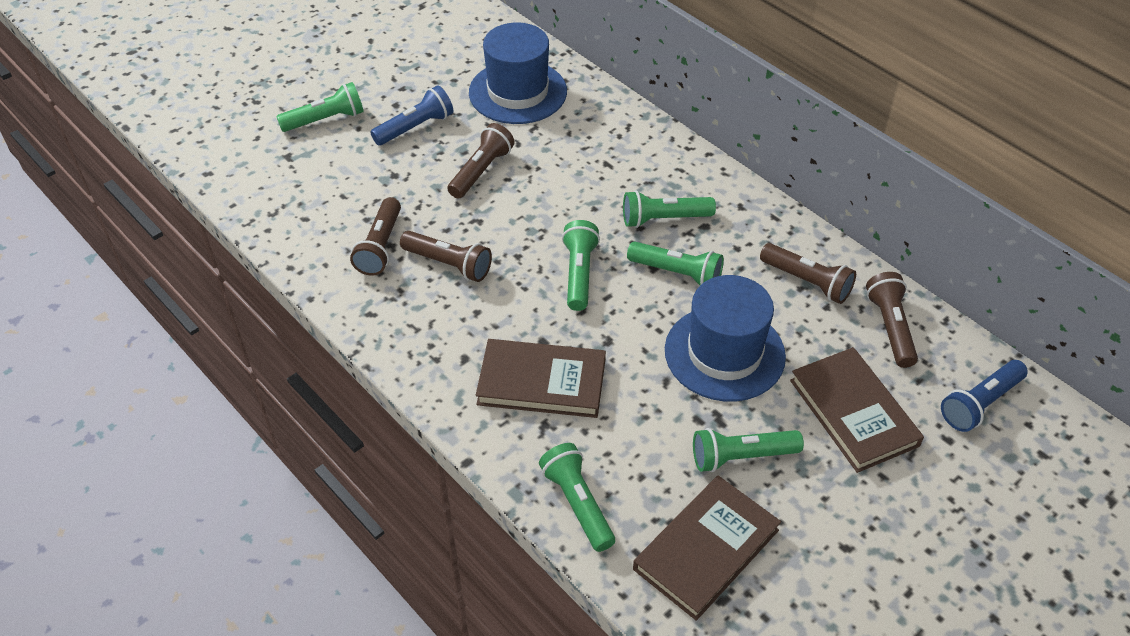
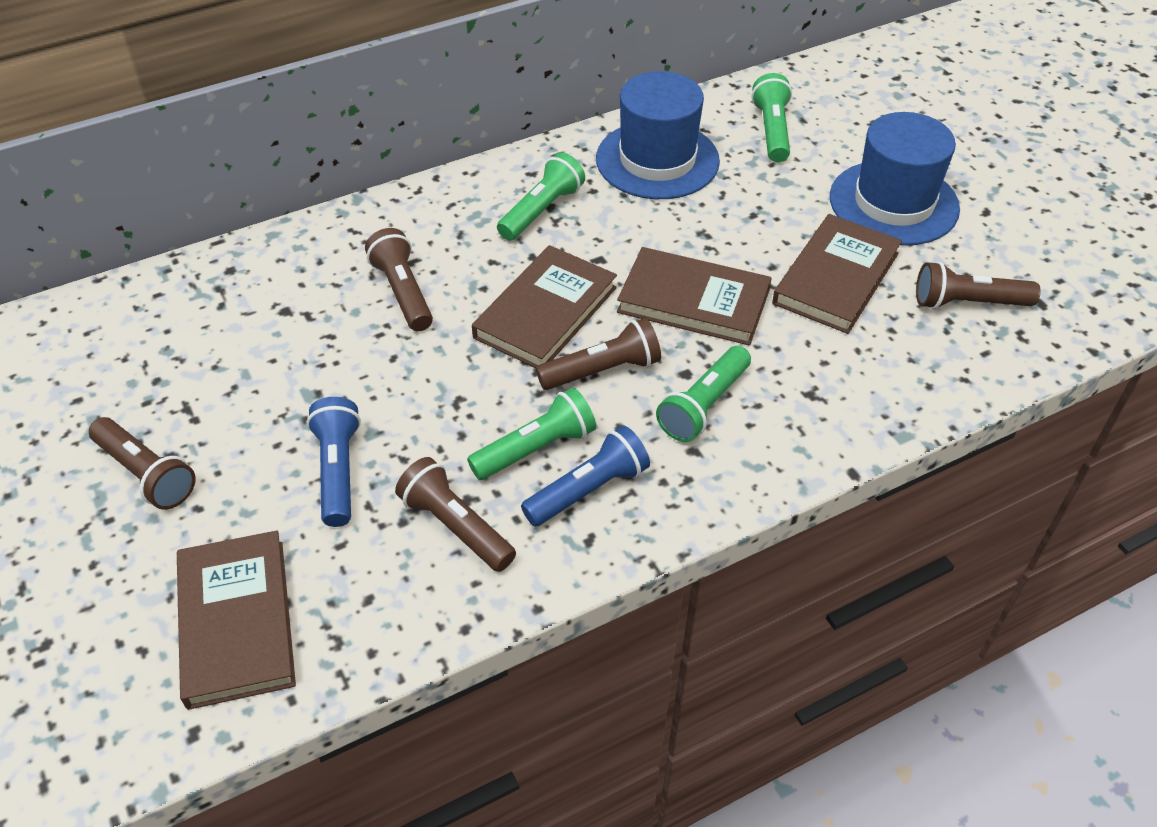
brown book: [476,339,606,418] [633,476,781,621] [790,347,924,473] = 3 -> [177,531,296,710] [472,245,617,368] [617,247,772,345] [772,214,902,334] = 4
green flashlight: [276,82,364,132] [539,443,615,552] [562,220,600,311] [623,190,716,228] [627,241,724,285] [693,428,804,472] = 6 -> [467,388,596,480] [497,152,585,241] [656,346,751,442] [752,73,792,162] = 4

